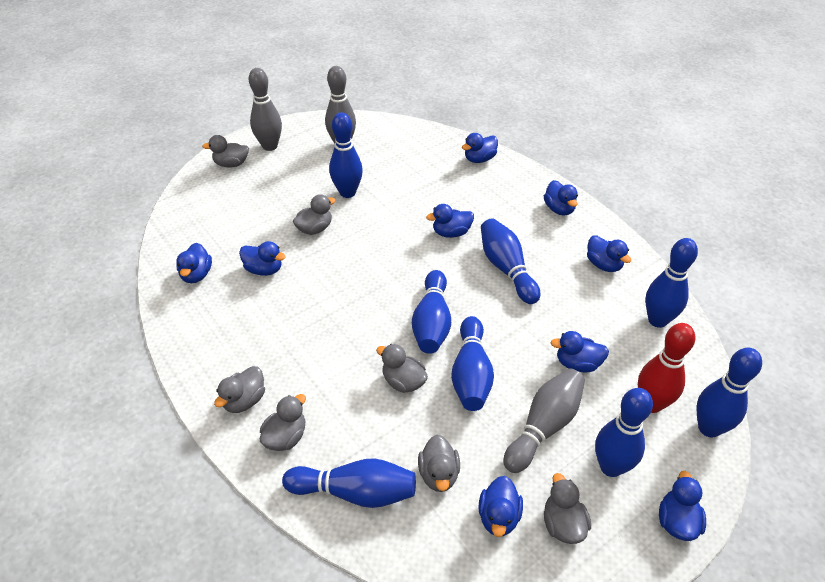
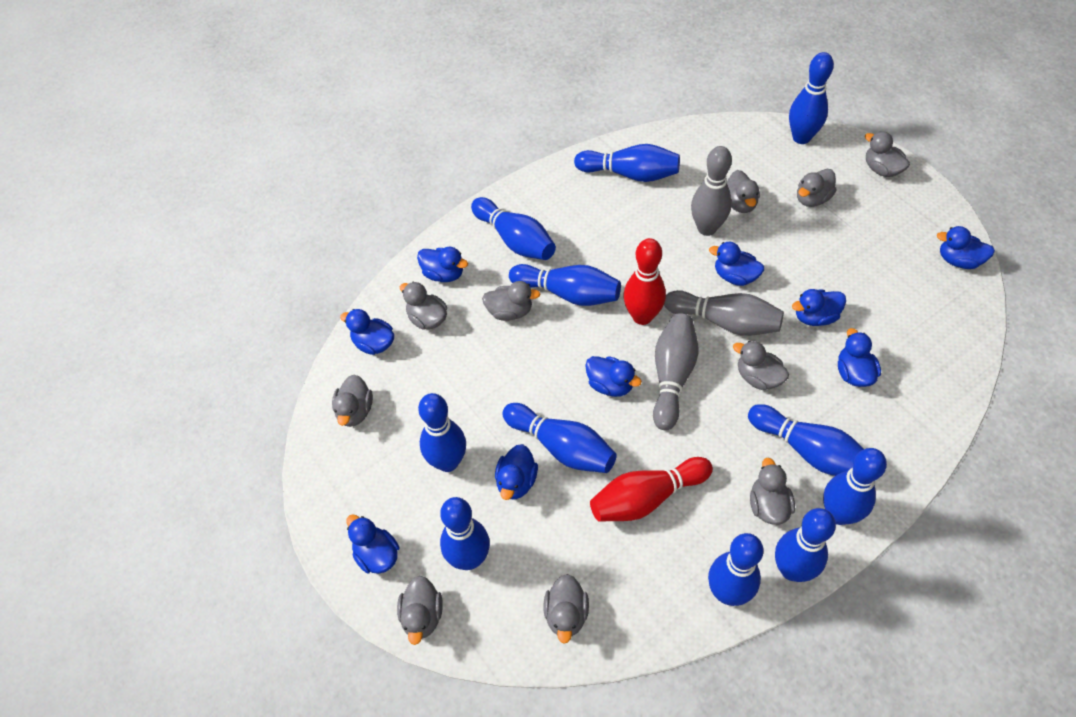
blue bowling pin: [282,458,416,508] [329,112,363,198] [412,270,451,354] [451,316,494,411] [481,218,540,304] [595,388,653,477] [645,238,698,328] [696,348,762,437] = 8 -> [418,393,466,472] [440,497,490,570] [471,197,556,260] [502,403,617,473] [509,264,621,306] [574,144,680,182] [708,533,764,606] [748,404,864,476] [775,508,836,582] [789,52,834,144] [823,448,887,525] = 11
grey duck: [202,135,249,167] [214,366,265,413] [260,394,306,451] [293,194,336,235] [376,344,428,393] [418,435,460,492] [544,473,591,544] = 7 -> [332,375,373,427] [397,576,443,645] [400,281,447,330] [482,281,540,321] [543,574,589,644] [727,170,760,213] [733,341,789,390] [750,458,795,525] [797,169,837,207] [865,131,910,177] = 10
red bowling pin: [638,323,695,413] = 1 -> [590,457,713,522] [623,238,666,325] = 2

